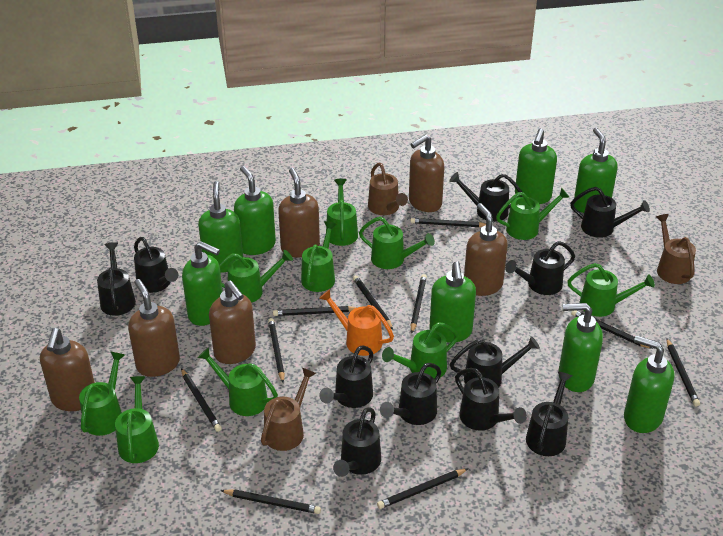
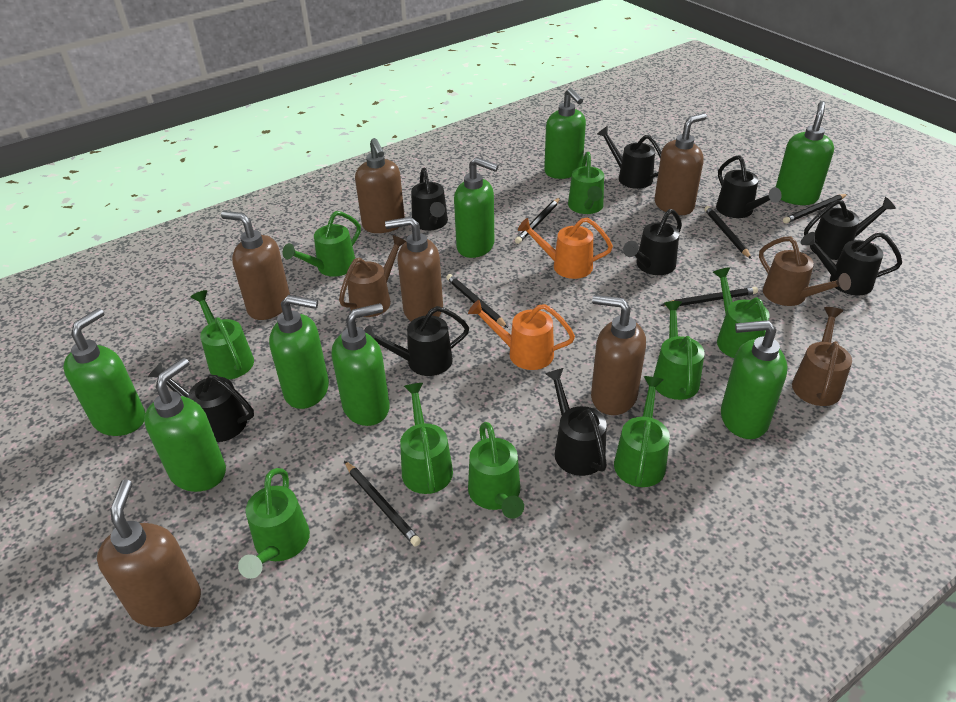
black pencil: [181,368,222,432] [220,490,321,514] [268,318,285,383] [273,306,358,316] [353,275,393,330] [377,469,468,509] [410,218,486,227] [411,274,427,333] [571,310,653,349] [667,339,700,406] = 10 -> [344,461,421,546] [446,274,508,328] [515,198,560,244] [660,287,758,307] [704,206,752,259] [783,194,847,224] = 6
black watering can: [97,242,136,316] [134,237,178,293] [319,345,373,408] [333,407,381,477] [380,363,441,425] [449,172,523,222] [450,336,540,387] [455,368,527,431] [505,241,575,295] [526,371,572,456] [570,187,650,238] = 11 -> [148,362,254,442] [364,306,469,376] [411,168,448,231] [545,368,607,476] [597,126,661,189] [623,209,682,275] [716,155,782,218] [801,232,902,295] [804,197,896,260] = 9
green watering can: [79,352,125,436] [115,376,159,463] [198,347,278,416] [219,250,293,303] [301,221,337,292] [326,179,358,246] [359,217,435,269] [382,322,459,379] [496,188,569,240] [567,263,655,317] = 10 -> [191,290,254,380] [238,468,310,579] [282,211,361,277] [400,383,453,494] [468,422,524,519] [568,152,604,214] [614,376,670,487] [653,301,705,400] [713,267,770,358] = 9
orange watering can: [319,289,394,356] = 1 -> [468,300,575,370] [518,218,613,279] = 2

